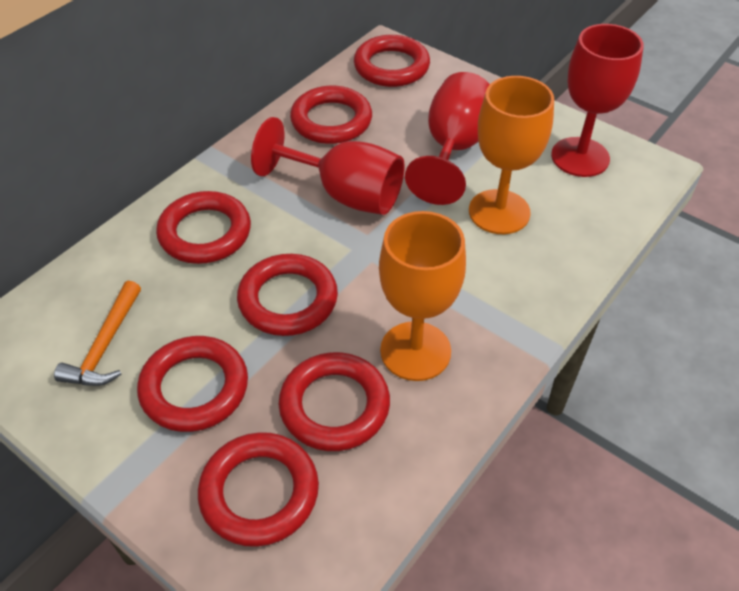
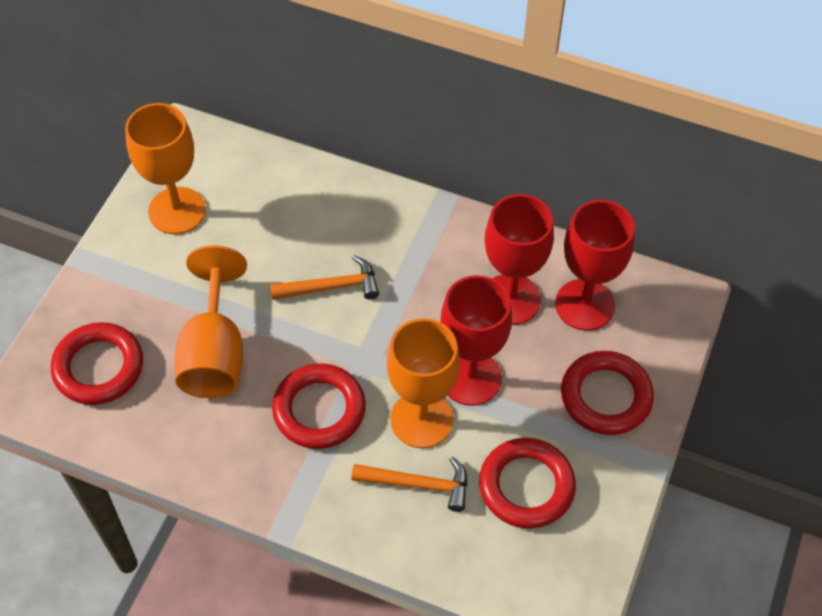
orange goblet: [379,211,466,381] [469,76,554,234] = 2 -> [125,103,206,234] [174,245,247,398] [387,318,460,448] = 3
orange hammer: [54,281,141,386] = 1 -> [270,255,379,300] [352,457,468,512] = 2
red ring: [137,336,248,432] [156,191,251,264] [198,432,319,547] [237,254,338,336] [279,352,390,451] [290,86,372,144] [354,35,430,87] = 7 -> [51,322,143,405] [272,364,366,449] [479,438,576,529] [561,351,654,435] = 4

